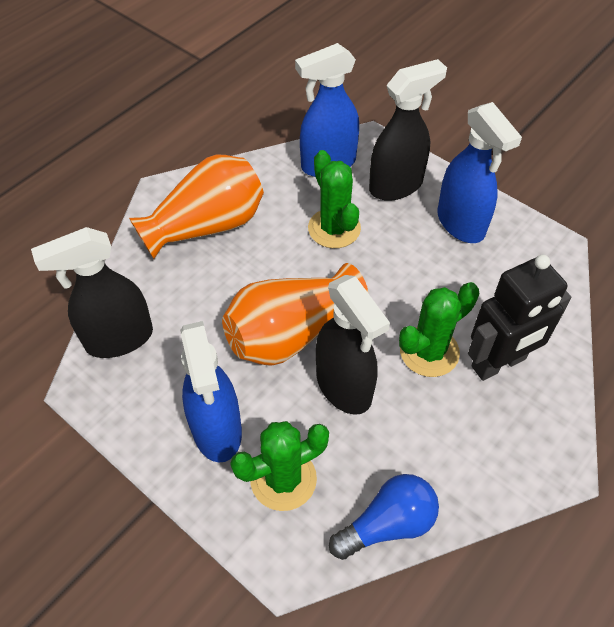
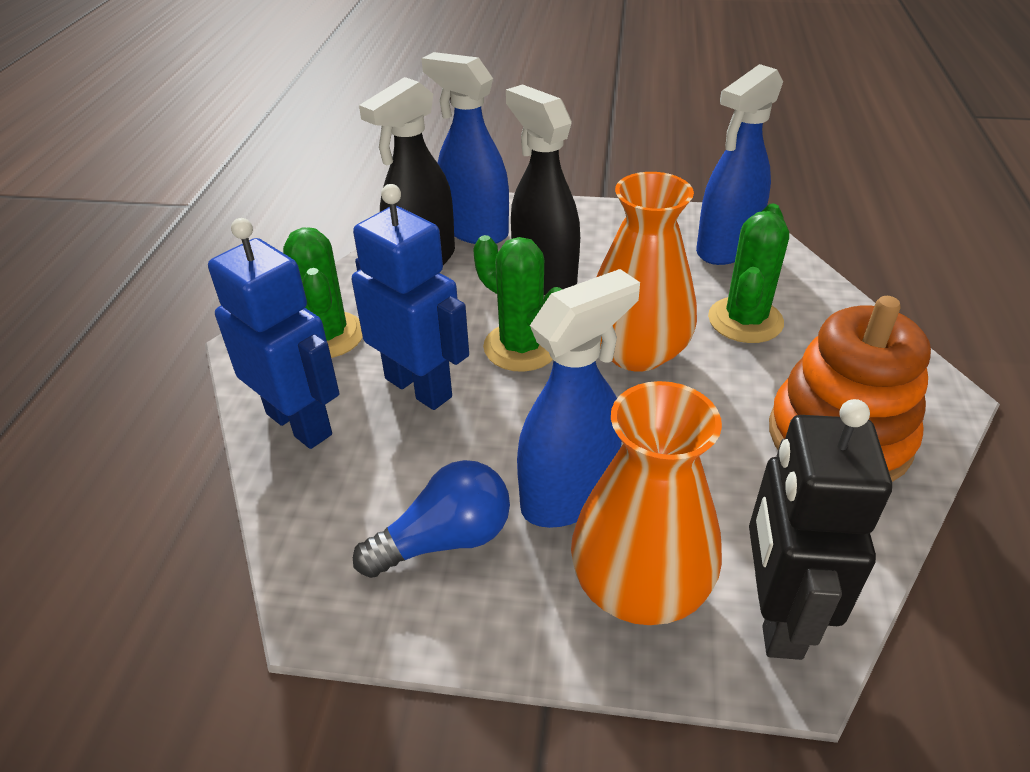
black spray bottle: [31,227,153,358] [316,275,390,415] [369,59,447,201] = 3 -> [359,77,455,265] [506,84,580,295] = 2
blue robot: none = 0 -> [208,218,339,449] [352,184,469,410] = 2
orange stacking toy: none = 0 -> [769,296,931,482] = 1

